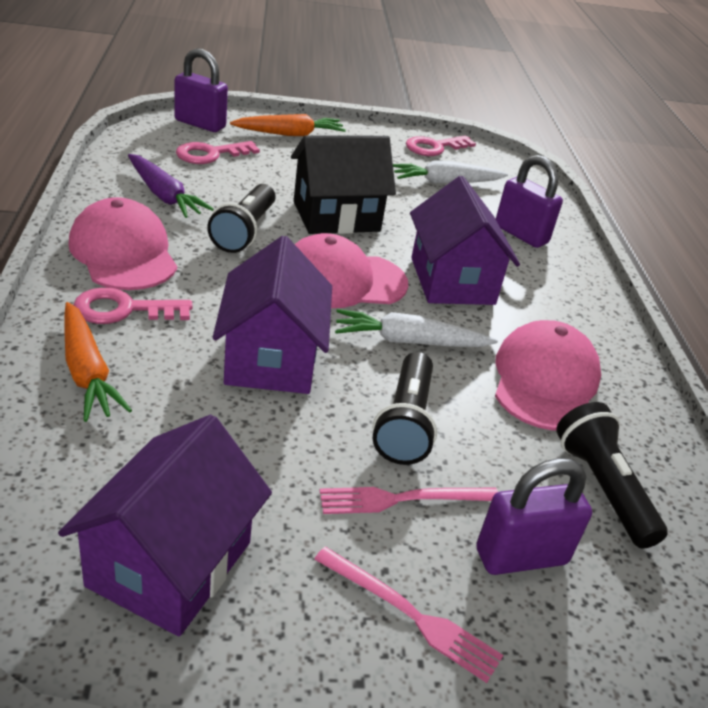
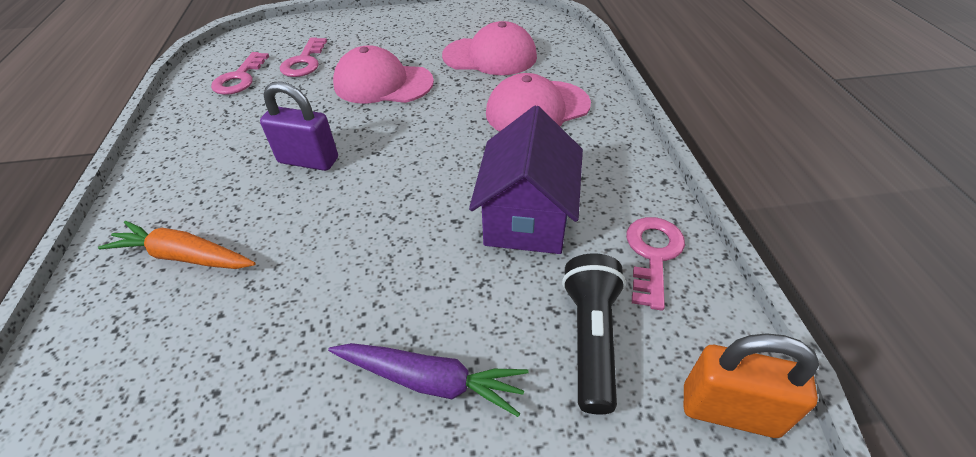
black flashlight: [207,184,276,253] [372,352,437,465] [556,402,668,549] = 3 -> [562,254,626,415] = 1
black house: [291,135,396,234] = 1 -> none = 0
orange carrot: [64,302,132,422] [230,114,346,136] = 2 -> [98,221,256,269] = 1
orange padlock: none = 0 -> [684,333,819,438] = 1
pink fork: [314,547,503,683] [319,487,498,514] = 2 -> none = 0
purple house: [58,415,272,636] [213,236,332,394] [410,176,520,305] = 3 -> [469,106,583,254] = 1
purple padlock: [175,48,228,132] [476,458,592,575] [496,155,563,248] = 3 -> [260,81,338,171] = 1
white carrot: [335,309,498,347] [393,160,508,184] = 2 -> none = 0

